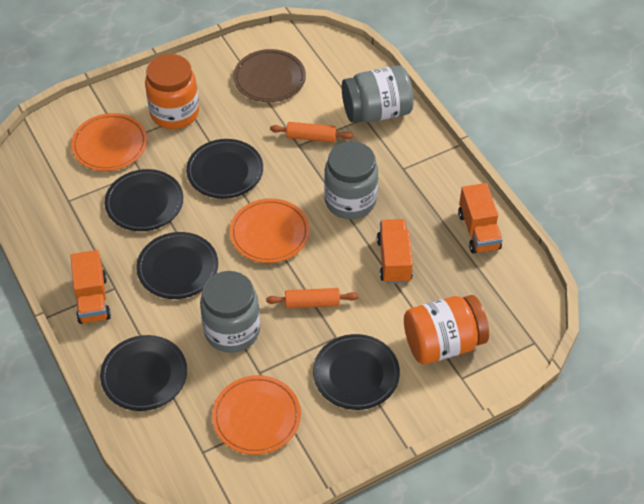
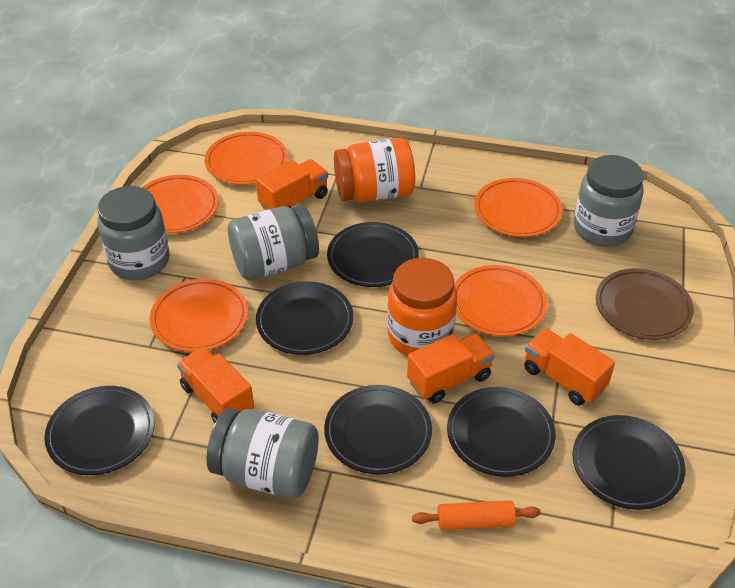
black plate: [100,335,187,411] [105,169,183,231] [136,232,218,299] [186,139,263,199] [313,334,400,410] = 5 -> [44,386,155,475] [256,281,353,355] [324,385,432,474] [327,222,419,287] [447,387,556,477] [573,415,686,510] = 6
grey jar: [200,271,260,353] [324,141,378,219] [342,65,414,123] = 3 -> [98,186,170,280] [207,408,319,499] [228,205,319,280] [574,155,644,247] = 4
orange plate: [71,113,147,171] [212,375,301,455] [230,198,310,263] = 3 -> [142,175,219,234] [150,279,248,352] [205,132,288,185] [454,265,547,336] [474,178,562,237] = 5
orange rolling pin: [266,288,359,308] [270,122,353,143] = 2 -> [412,500,541,530] = 1
orange truck: [71,250,111,324] [377,219,413,284] [458,183,503,253] = 3 -> [177,347,254,423] [256,159,328,210] [407,333,495,403] [524,328,615,406] = 4

